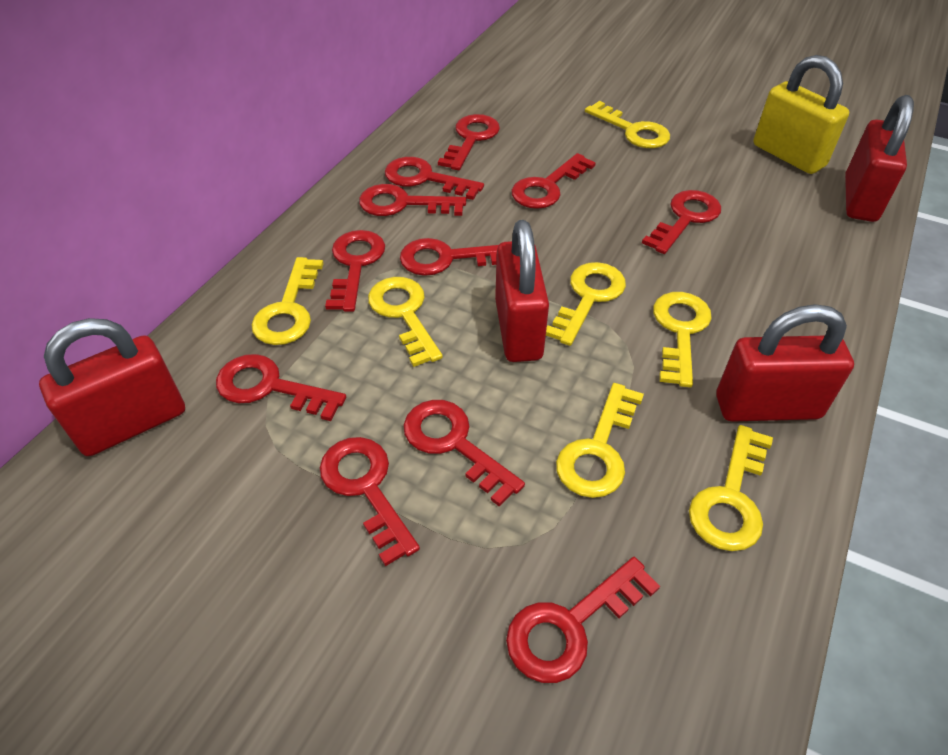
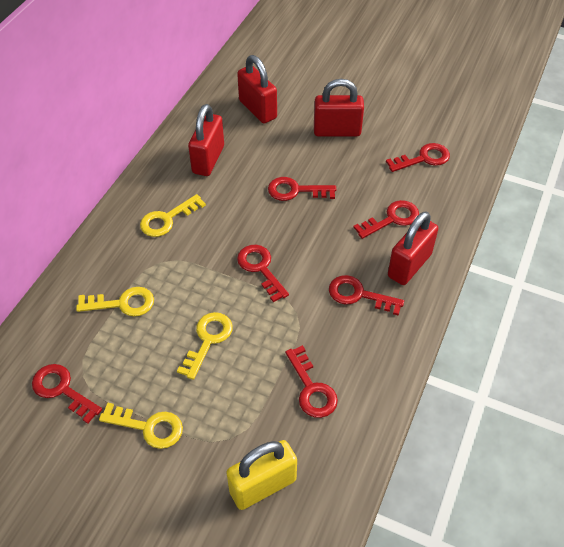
red key: [216,354,346,421] [320,437,420,566] [325,230,385,312] [359,184,466,216] [385,157,484,200] [400,238,498,276] [403,400,525,507] [438,114,500,170] [506,557,660,683] [511,153,596,209] [642,190,721,254] = 11 -> [32,364,102,424] [237,245,289,302] [268,177,336,201] [285,345,338,418] [329,275,404,316] [353,200,419,239] [386,143,450,172] = 7
yellow key: [251,257,324,345] [368,277,443,367] [546,262,626,346] [556,383,644,498] [585,101,670,148] [653,292,712,387] [689,425,773,551] = 7 -> [76,287,154,316] [99,403,183,449] [140,194,206,237] [177,312,233,380] = 4

